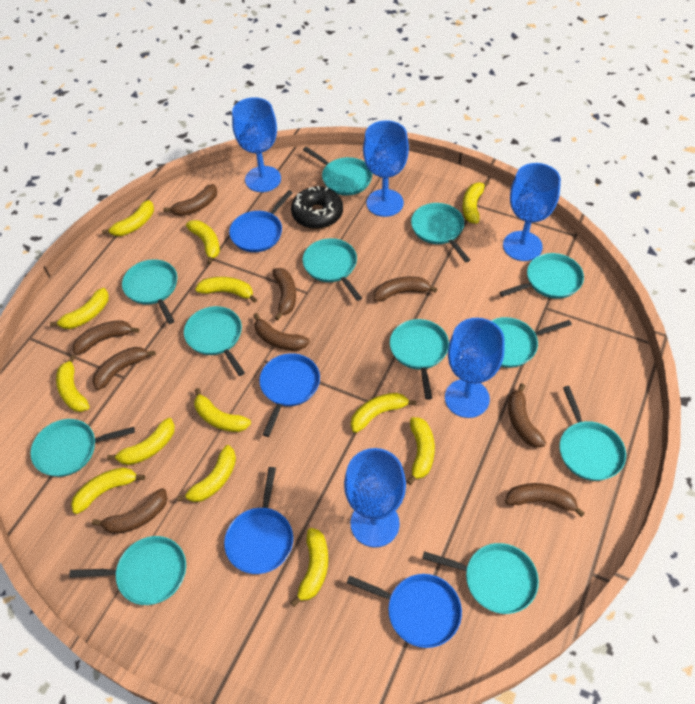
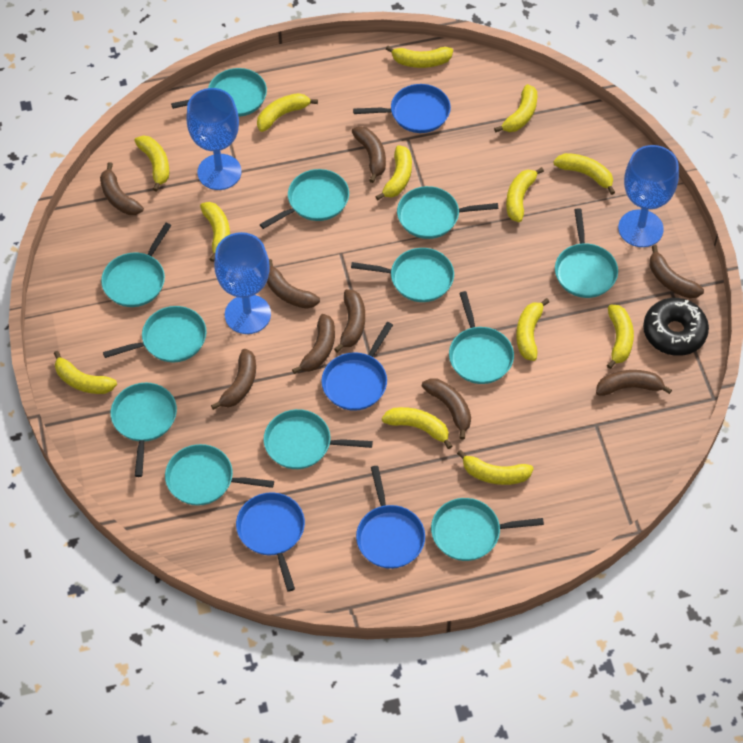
blue goblet: [232,97,281,192] [344,448,406,547] [363,120,409,217] [445,318,505,418] [503,163,561,261] = 5 -> [186,88,242,190] [214,232,271,334] [618,145,679,247] = 3

